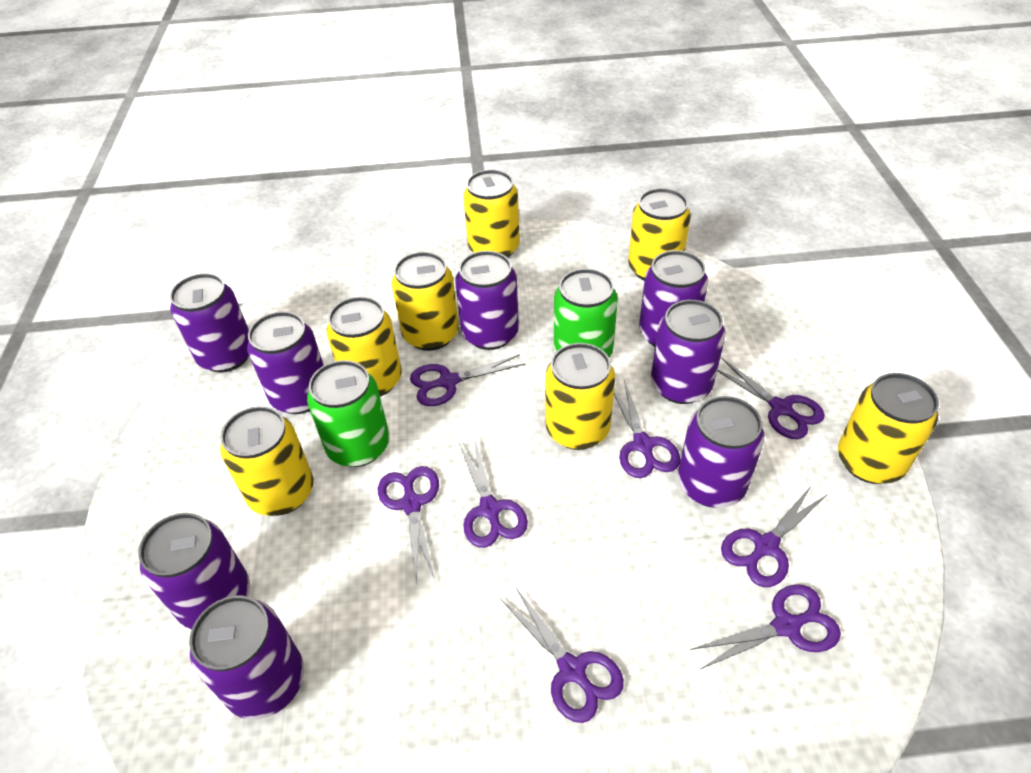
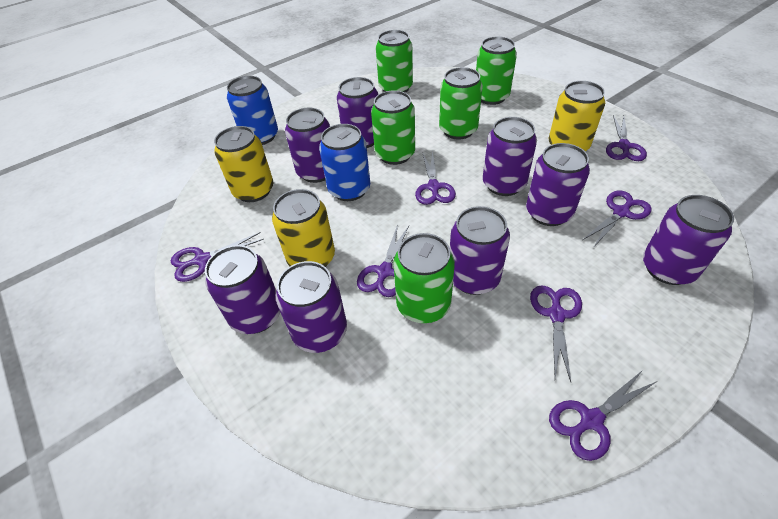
blue can: none = 0 -> [227,76,278,145] [319,124,370,201] = 2
green can: [307,360,389,467] [554,268,618,357] = 2 -> [371,90,415,165] [376,30,413,93] [393,233,455,323] [439,67,483,140] [476,36,517,105] = 5
purple scissors: [378,466,439,583] [410,354,525,406] [459,440,528,548] [501,586,624,723] [614,380,680,478] [690,584,841,669] [717,358,825,439] [721,485,828,587] = 8 -> [171,232,264,282] [357,224,409,297] [415,151,456,205] [530,285,582,382] [549,370,656,461] [583,191,652,248] [606,115,647,161] = 7
yellow can: [220,406,313,516] [326,296,402,397] [391,252,459,351] [463,170,520,258] [545,343,615,450] [628,188,691,281] [838,373,939,484] = 7 -> [214,126,274,202] [272,189,335,267] [549,81,605,151] = 3

